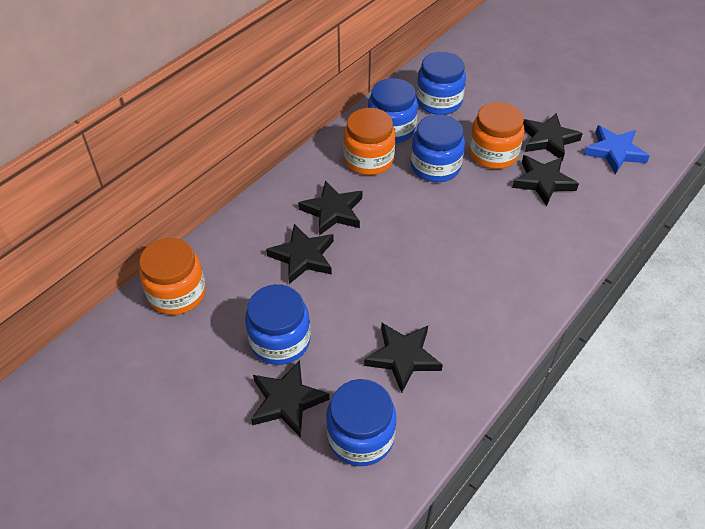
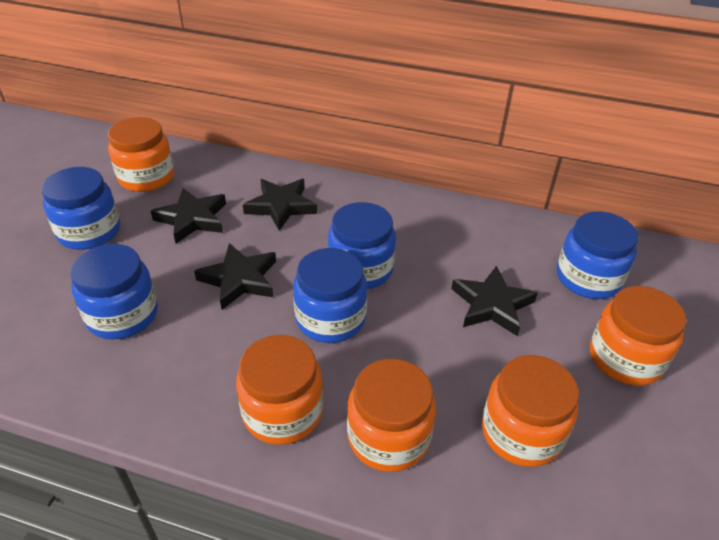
black star: [251,360,329,438] [266,224,334,284] [298,180,362,236] [364,323,443,393] [512,155,579,206] [523,113,583,161] = 6 -> [151,188,226,244] [194,243,276,310] [243,179,317,231] [451,266,538,336] = 4
blue star: [584,125,650,174] = 1 -> none = 0
orange jar: [139,238,206,315] [343,108,396,175] [469,102,524,169] = 3 -> [108,117,174,192] [236,335,323,445] [347,359,436,472] [482,355,579,467] [590,286,686,386] = 5

